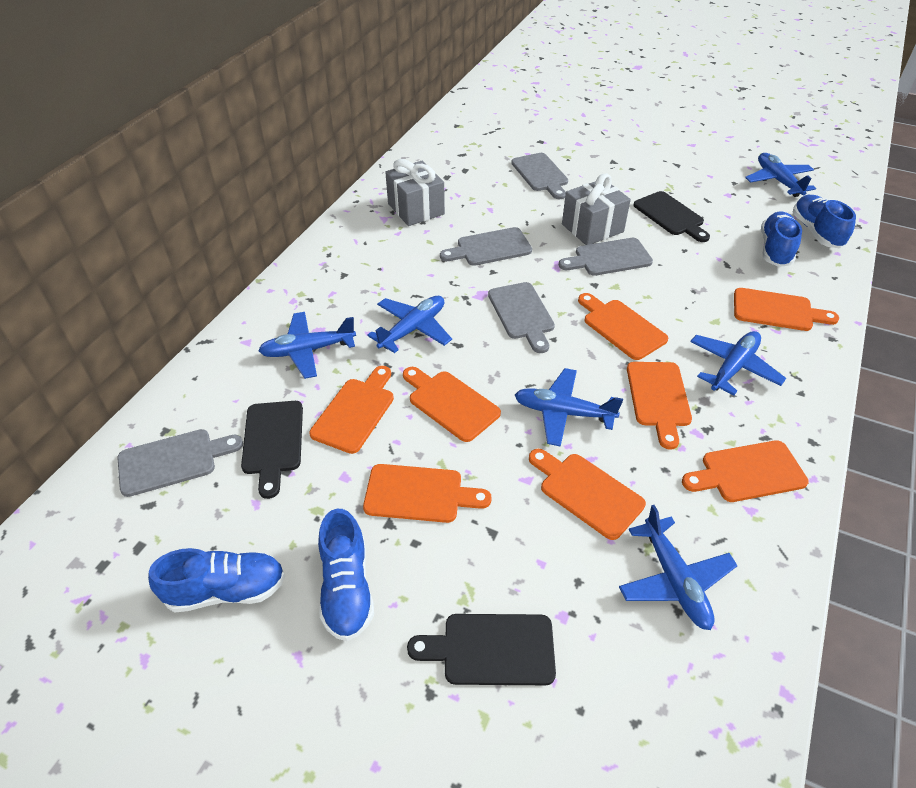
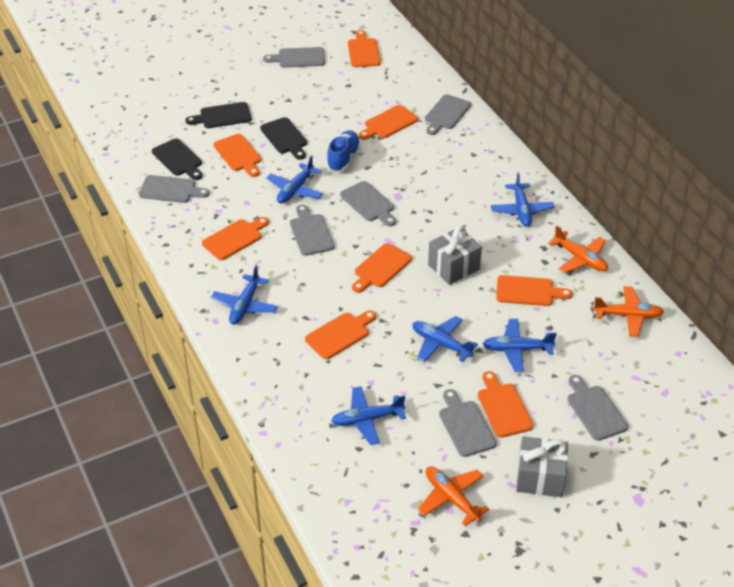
blue shoe: [148,548,285,612] [318,509,374,641] [761,212,802,267] [792,195,856,248] = 4 -> [326,131,361,172] = 1
grey cutting board: [117,429,243,497] [440,227,532,266] [488,282,555,353] [511,153,568,199] [559,238,653,276] = 5 -> [139,175,210,203] [263,47,325,68] [290,205,335,256] [340,181,396,226] [425,94,471,135] [439,389,497,457] [567,375,628,441] = 7
orange plane: none = 0 -> [418,466,489,526] [548,226,608,273] [593,286,664,337] = 3

